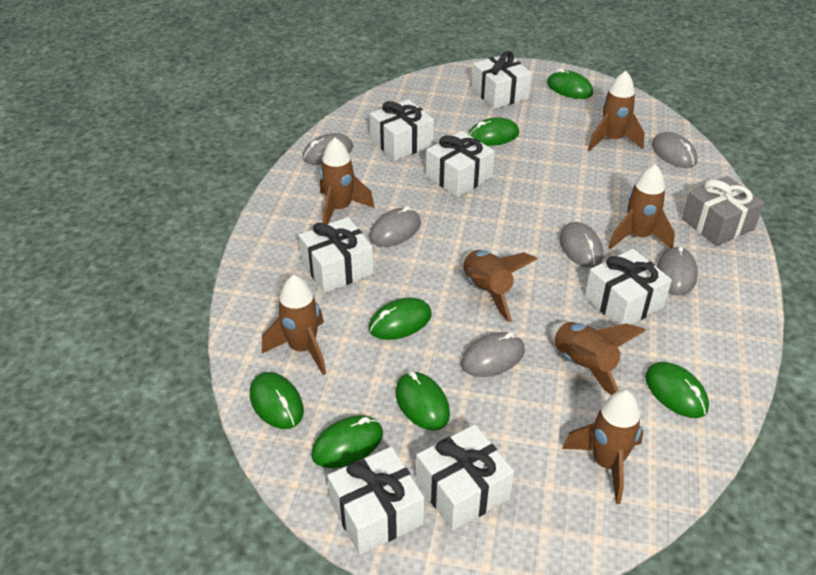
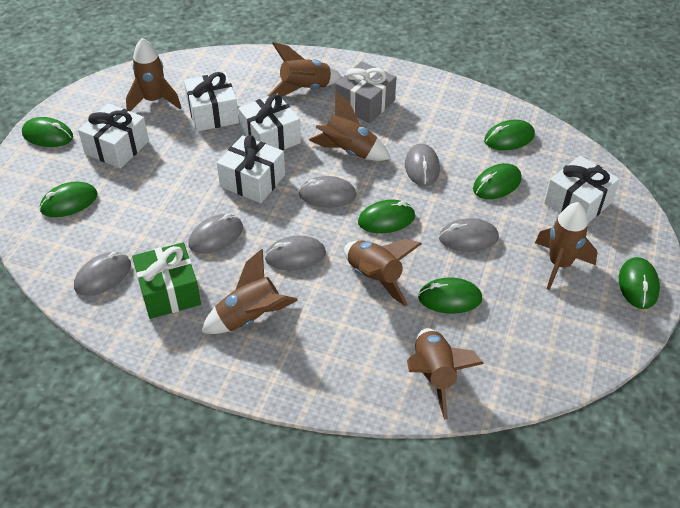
green gift: none = 0 -> [132,242,201,319] = 1
white gift: [299,217,374,293] [327,447,424,555] [370,99,434,161] [416,425,514,531] [426,131,495,197] [472,51,532,109] [585,249,672,325] = 7 -> [78,103,149,169] [184,72,239,132] [217,135,285,203] [238,94,301,150] [544,156,620,223] = 5

